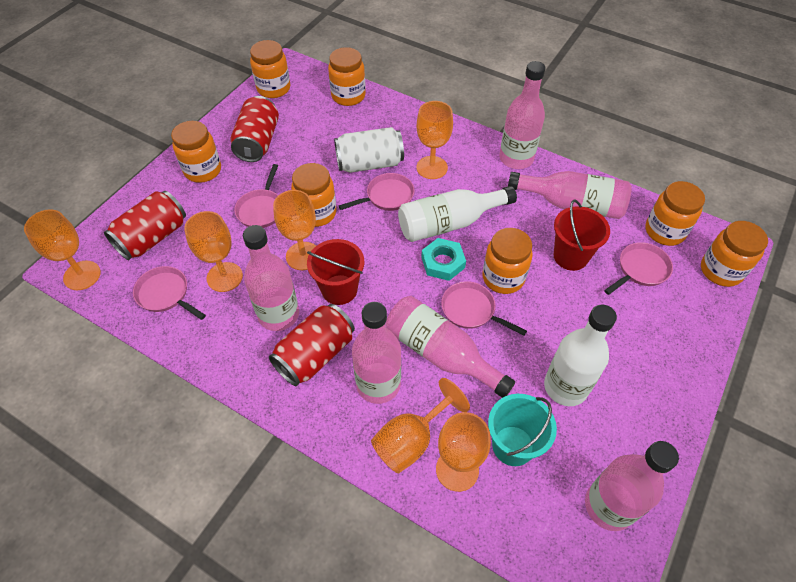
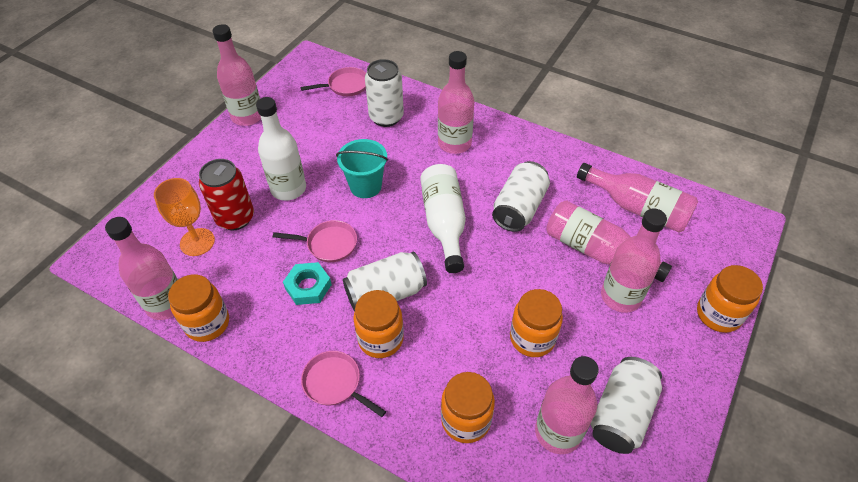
orange goblet: [24,209,101,290] [184,211,243,292] [273,190,316,270] [371,378,470,473] [416,101,453,179] [436,412,491,492] = 6 -> [154,178,215,256] = 1
orange jar: [171,121,221,183] [250,40,290,98] [291,163,336,227] [328,47,366,106] [482,228,533,294] [645,181,705,246] [701,221,768,287] = 7 -> [168,275,229,342] [353,290,404,358] [441,372,495,443] [510,289,563,357] [697,265,763,333] = 5
pink bottle: [243,225,299,331] [352,302,401,404] [386,296,515,398] [499,61,546,169] [508,171,632,219] [585,441,679,531] = 6 -> [105,217,178,320] [213,24,261,126] [438,51,474,154] [535,356,599,454] [546,200,672,282] [577,163,698,232] [601,208,667,313] = 7
pink pan: [133,266,206,320] [234,164,278,228] [339,173,415,211] [441,281,527,336] [604,242,673,295] = 5 -> [273,220,357,262] [301,67,366,96] [301,351,386,417] = 3
red bucket: [307,239,364,305] [554,199,610,271] = 2 -> none = 0
red can: [104,191,186,260] [231,96,279,162] [269,304,355,386] = 3 -> [199,159,254,230] = 1
white can: [334,127,404,173] = 1 -> [343,252,427,311] [365,59,404,127] [492,161,550,232] [591,357,662,454] = 4

